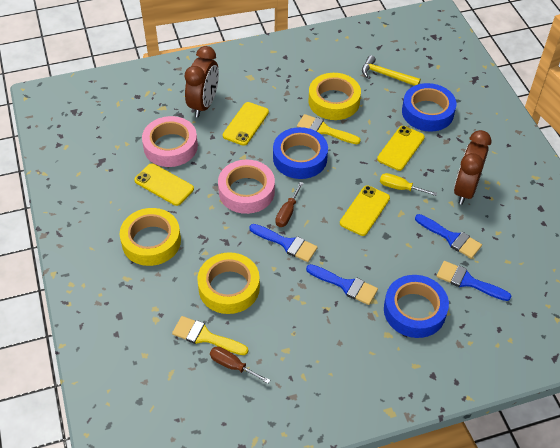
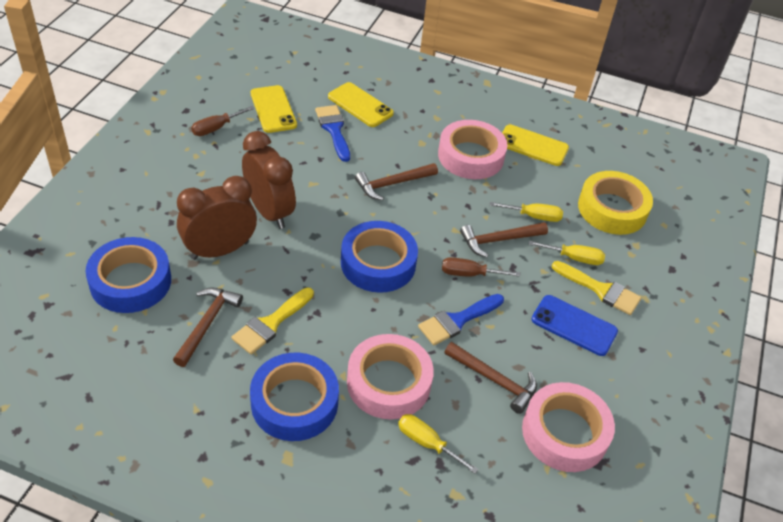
blue brush: [249,224,318,262] [306,264,378,305] [415,214,482,259] [436,261,511,301] = 4 -> [315,105,350,162] [418,294,504,345] = 2
blue phone: none = 0 -> [531,295,618,356] = 1
brown hammer: none = 0 -> [173,288,243,367] [355,163,438,200] [444,342,537,414] [460,222,548,257] = 4
pink tape: [142,116,198,167] [218,160,275,214] = 2 -> [347,334,434,419] [438,120,508,179] [522,382,615,472] = 3
yellow hammer: [362,55,421,86] = 1 -> none = 0
yellow phone: [134,163,194,206] [223,102,269,146] [340,185,390,236] [377,126,425,171] = 4 -> [251,85,297,133] [328,82,394,127] [502,125,569,166] = 3
yellow screwdriver: [380,173,437,196] = 1 -> [398,414,479,474] [490,202,563,222] [529,241,605,265] = 3
yellow tape: [120,208,181,266] [197,252,260,314] [308,73,361,120] = 3 -> [578,171,653,235] = 1

